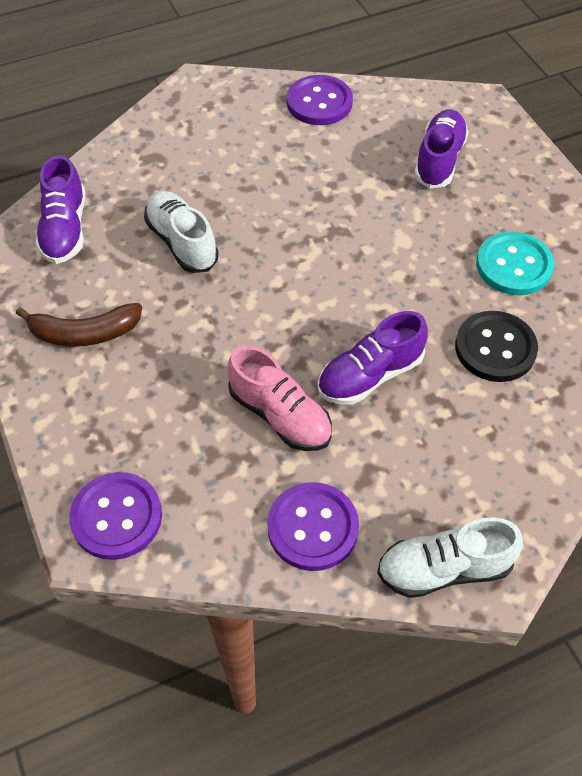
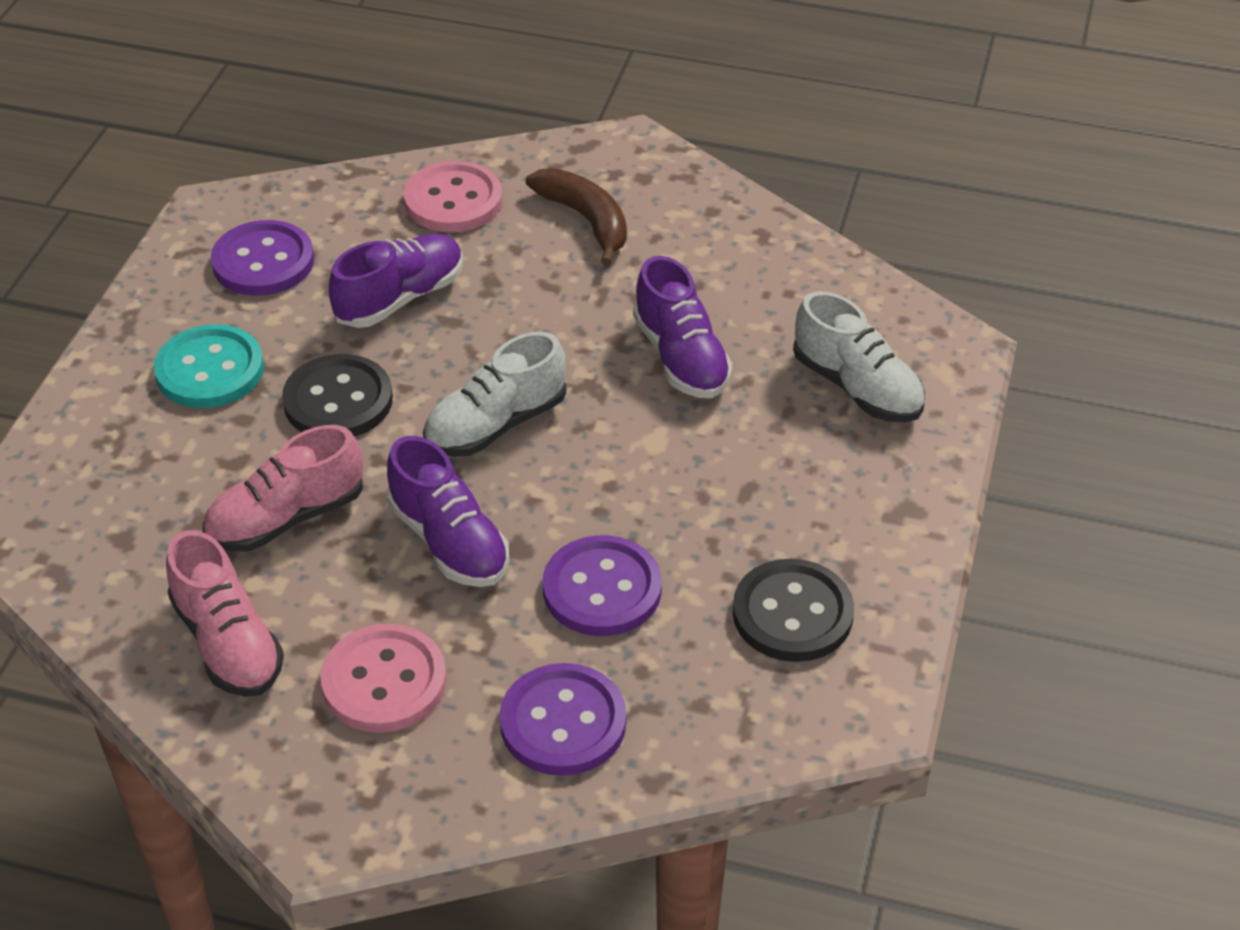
black button: [455,311,538,382] = 1 -> [282,354,393,437] [733,559,854,662] = 2
pink button: none = 0 -> [321,624,447,733] [404,161,502,232] = 2
pink shoe: [227,346,332,451] = 1 -> [166,530,284,697] [203,425,363,551] = 2

